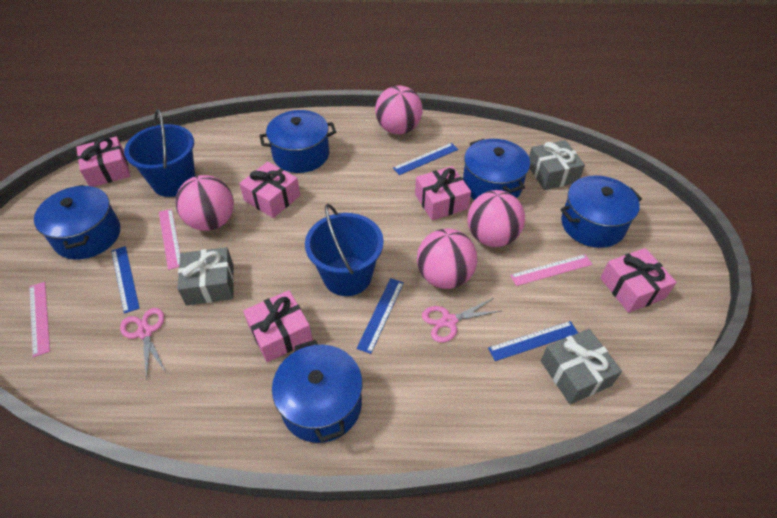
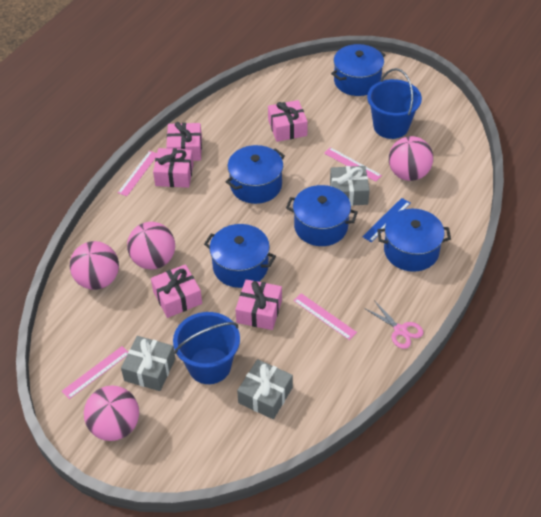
blue ruler: [111,246,140,314] [356,278,404,354] [393,143,458,175] [488,321,578,361] = 4 -> [362,198,411,242] = 1
pink ruler: [29,282,50,357] [159,209,180,270] [510,254,592,286] = 3 -> [62,346,128,399] [118,151,157,196] [293,293,357,340] [324,147,382,182] = 4
pink scissors: [120,308,166,380] [422,298,501,343] = 2 -> [364,300,424,349] = 1

